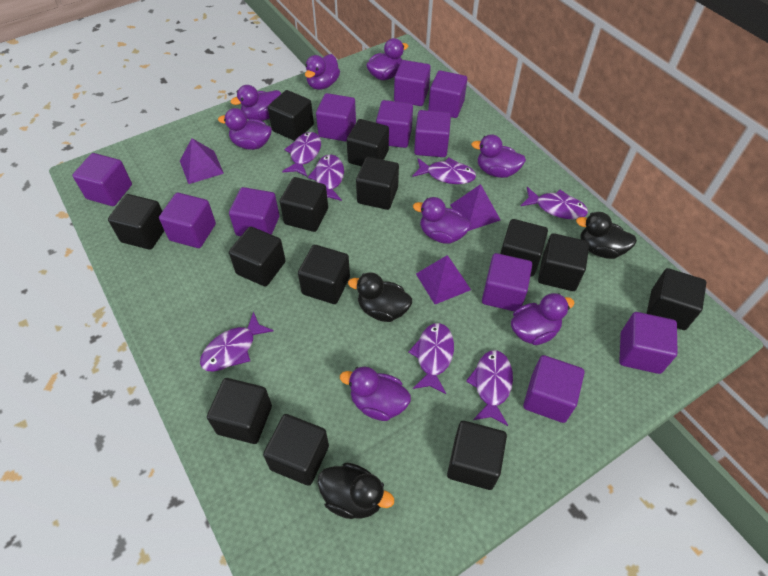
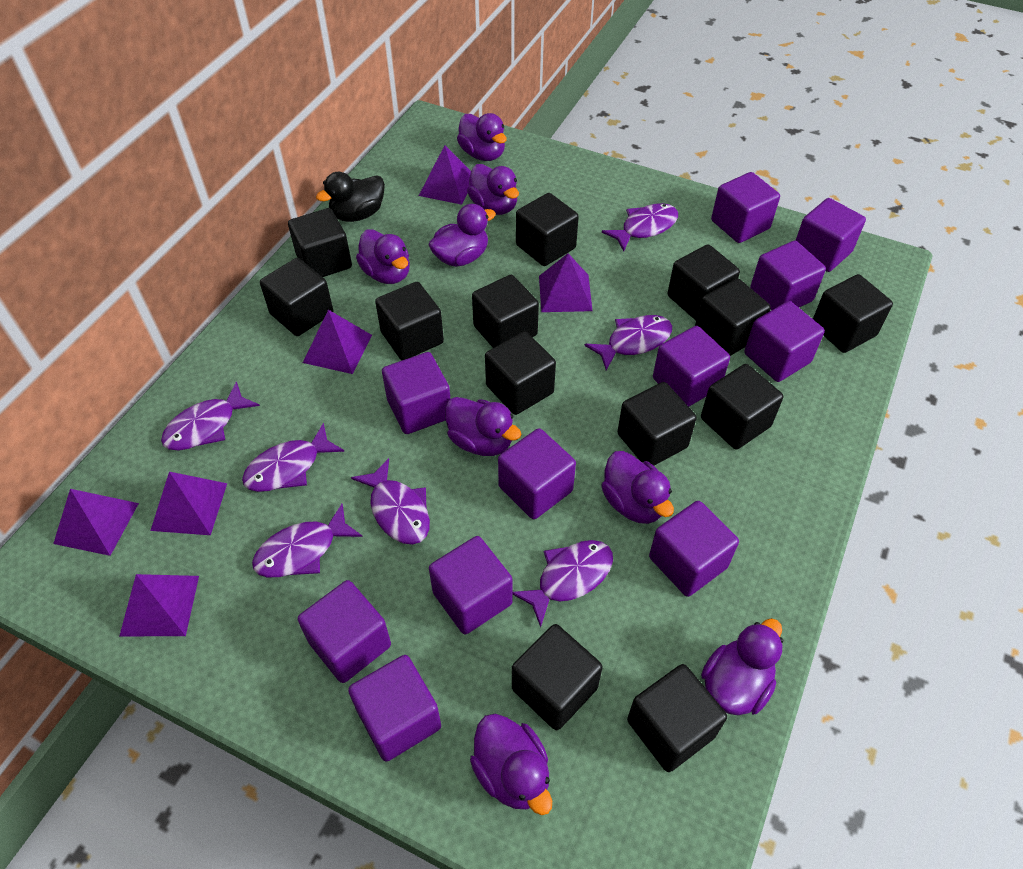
black duck: [317,463,394,519] [348,272,412,322] [576,212,637,259] = 3 -> [316,172,385,222] = 1
purple pyramid: [180,138,224,184] [416,255,471,304] [450,184,500,231] = 3 -> [53,489,139,556] [119,574,199,636] [150,472,227,535] [303,310,372,374] [419,145,471,205] [539,253,593,312] = 6

